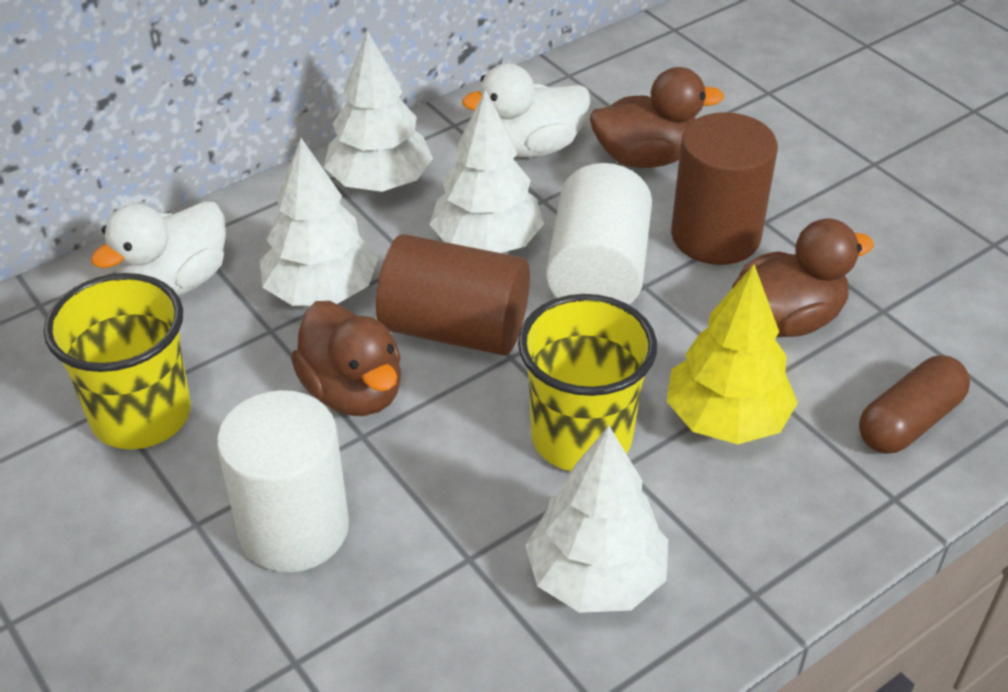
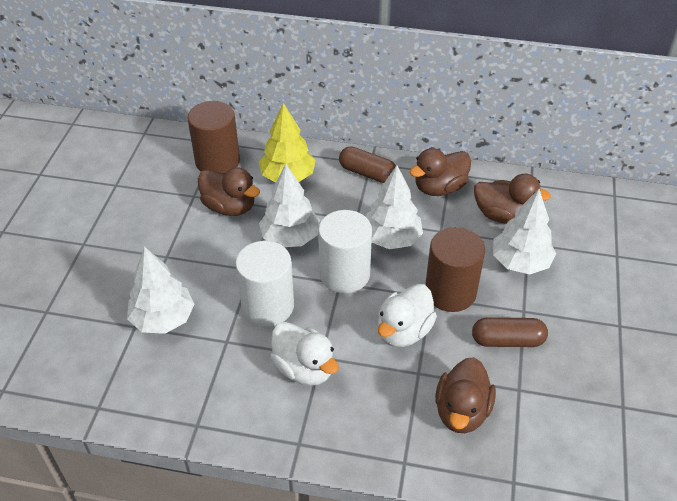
brown capsule: [859,355,970,454] = 1 -> [339,146,396,183] [472,318,548,347] = 2
brown duck: [291,301,401,416] [590,67,724,168] [732,218,874,337] = 3 -> [198,167,260,216] [409,148,471,196] [435,357,496,433] [474,174,551,224] = 4
yellow cup: [44,273,191,449] [518,294,657,471] = 2 -> none = 0

